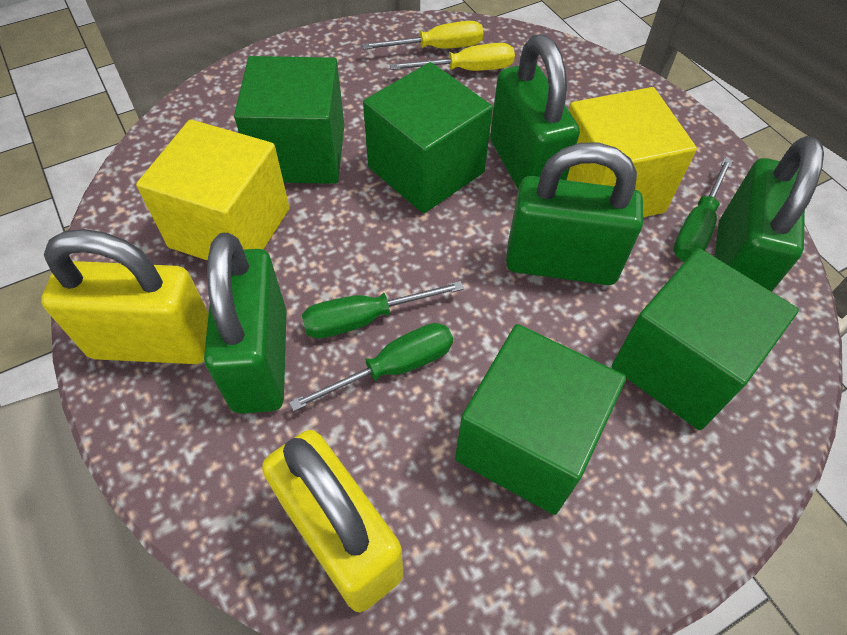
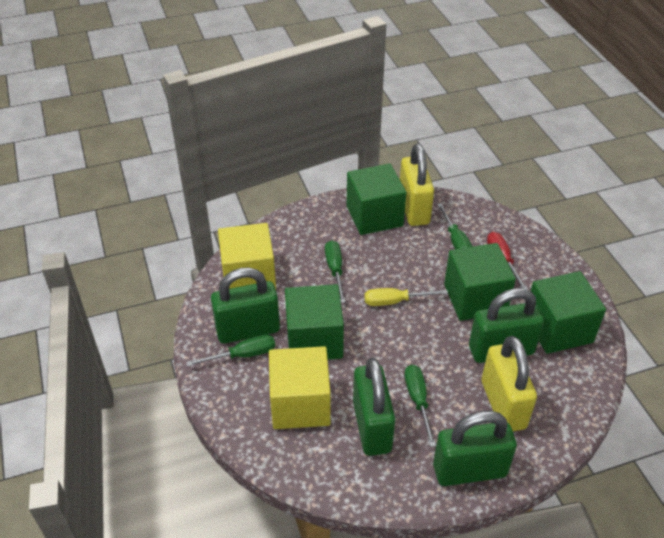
green screwdriver: [289,323,453,411] [302,281,464,338] [673,158,733,262] = 3 -> [187,334,275,366] [325,240,345,303] [404,365,436,447] [437,203,473,249] = 4
red screwdriver: none = 0 -> [487,232,528,290] = 1
yellow screwdriver: [362,21,484,50] [390,43,515,71] = 2 -> [364,288,448,306] = 1

